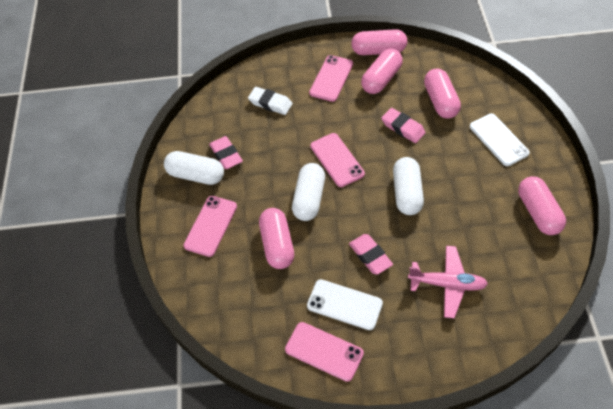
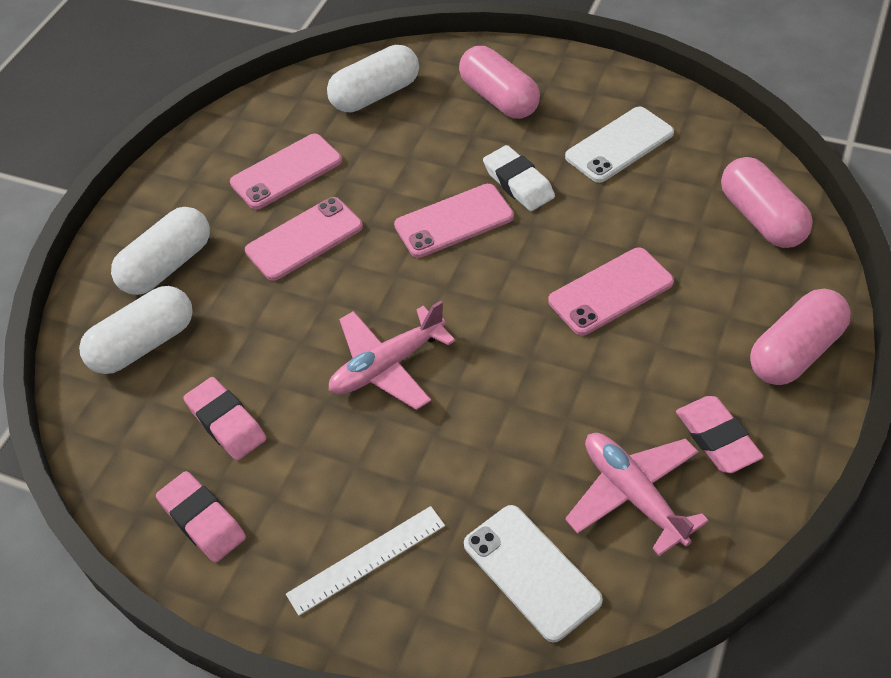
pink capsule: [259,208,294,269] [351,29,407,55] [361,48,403,94] [424,69,461,119] [518,176,566,235] = 5 -> [459,46,540,119] [721,157,813,248] [750,289,851,385] = 3
pink plane: [408,246,488,318] = 1 -> [329,301,455,410] [565,433,709,556] = 2
white ruler: none = 0 -> [286,506,445,616] = 1

